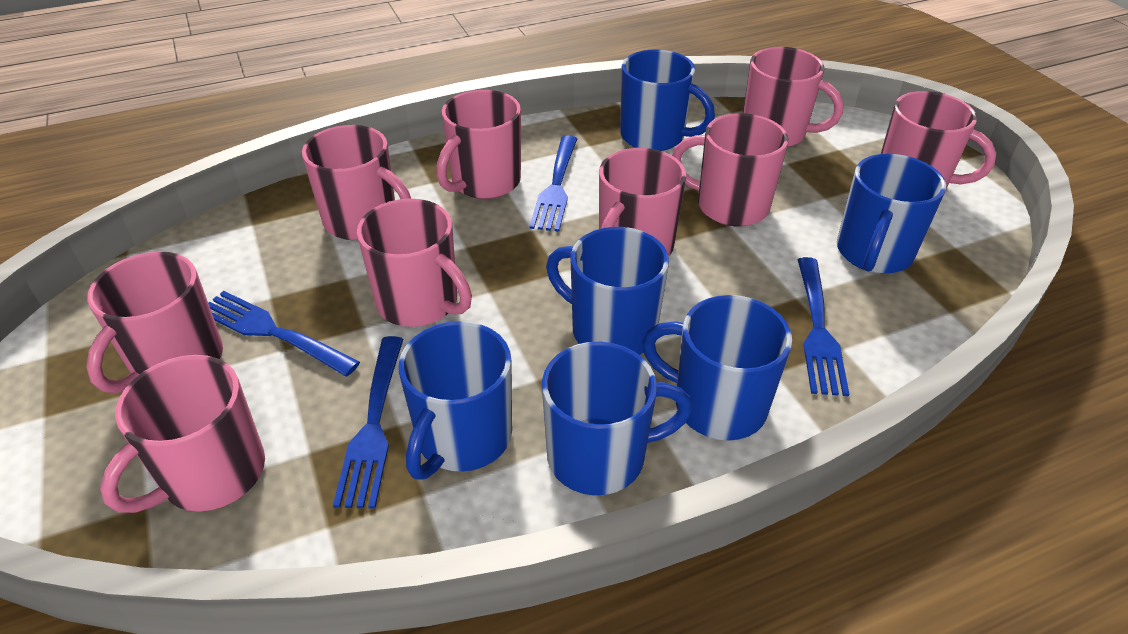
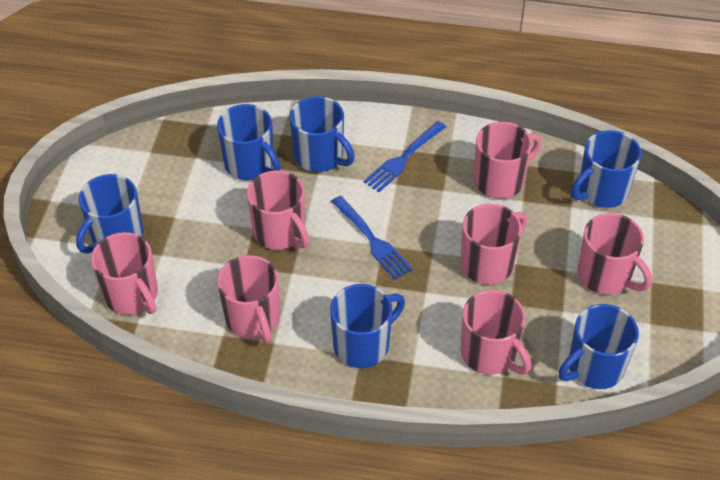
blue fork: [208,291,360,376] [333,336,403,509] [529,135,577,232] [797,257,849,396] = 4 -> [331,196,413,280] [364,121,446,192] = 2
pink mug: [86,251,223,393] [100,355,265,513] [302,125,411,240] [357,199,472,327] [436,90,521,199] [599,148,686,257] [672,113,788,226] [743,47,844,147] [881,91,996,189] = 9 -> [91,232,158,314] [217,255,280,343] [247,170,309,250] [461,204,527,285] [461,290,531,375] [474,122,541,199] [577,213,652,294] = 7

